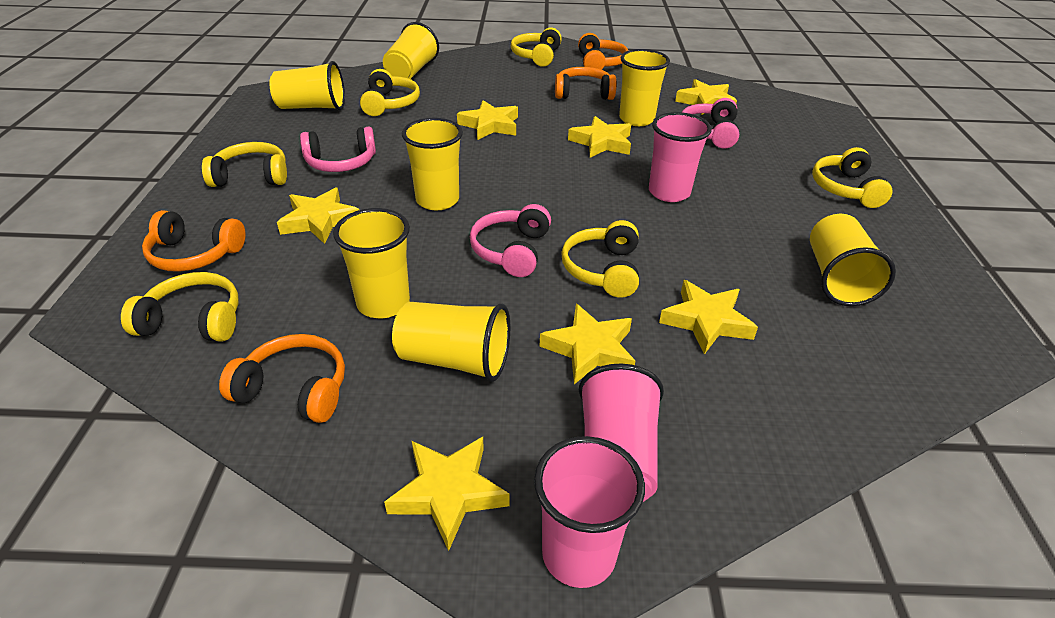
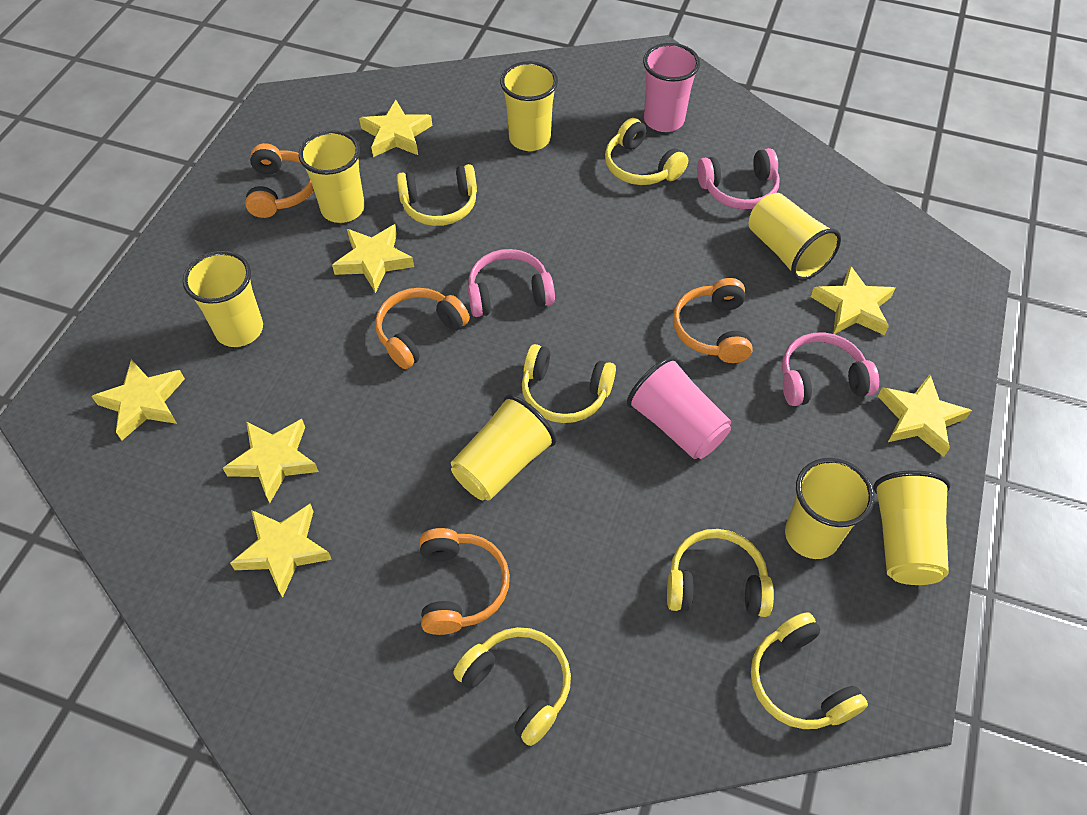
pink cup: [534,436,645,588] [579,364,664,502] [649,112,712,202] = 3 -> [627,356,731,459] [643,43,700,132] = 2

